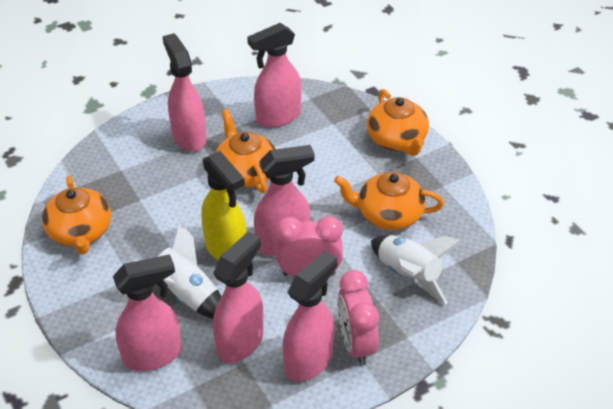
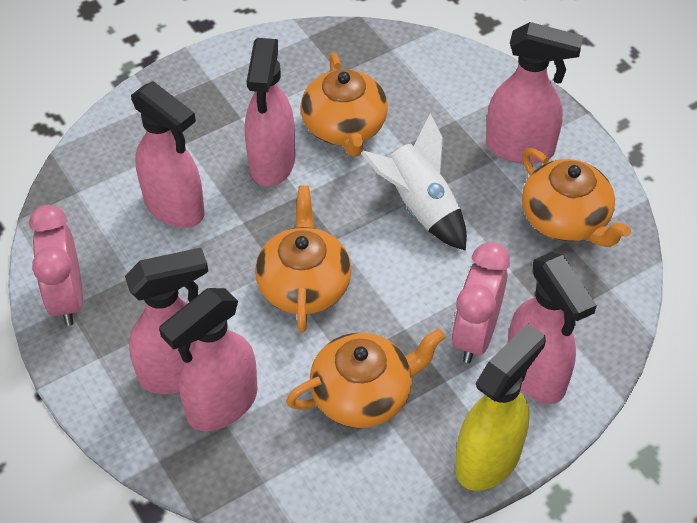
white rocket: [132,222,222,319] [371,235,462,305] = 2 -> [361,114,467,251] = 1

